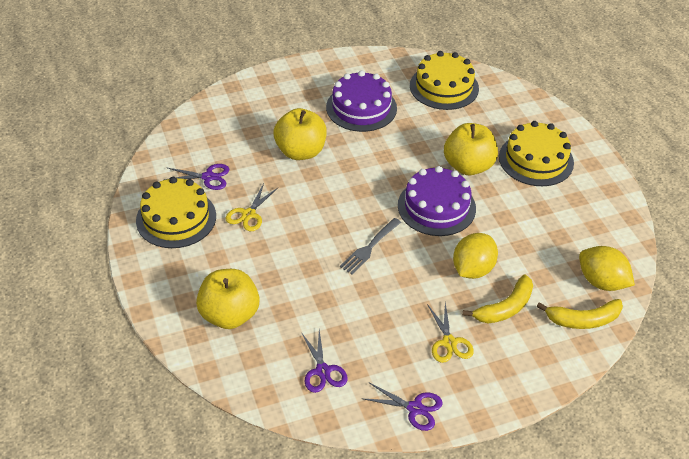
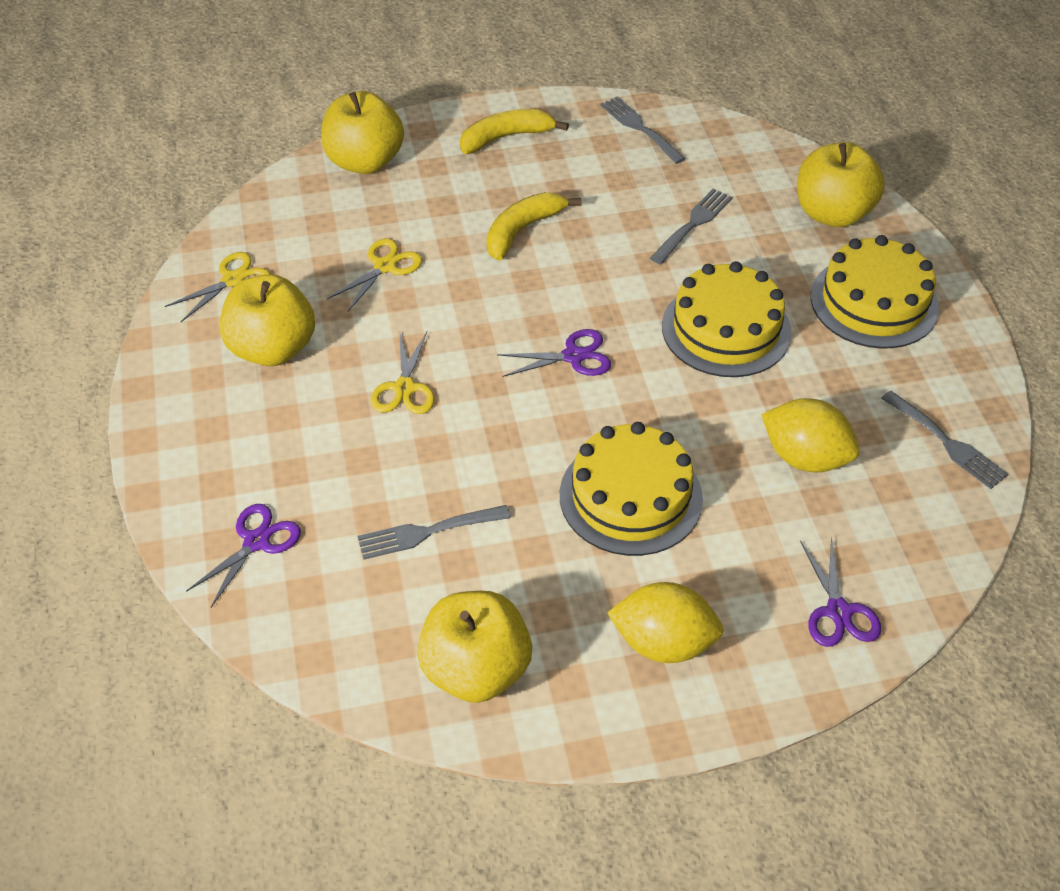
grey fork: [340,218,401,274] = 1 -> [357,505,511,560] [600,96,686,164] [650,189,732,264] [881,391,1008,489] = 4
purple cake: [326,70,397,132] [398,166,476,236] = 2 -> none = 0
yellow apple: [196,269,260,329] [274,108,327,160] [444,123,498,175] = 3 -> [219,274,315,366] [321,91,404,174] [417,591,532,703] [797,142,885,227] = 4
yellow scissors: [226,183,278,231] [427,302,474,363] = 2 -> [165,252,271,322] [327,238,422,311] [371,332,435,414] = 3

